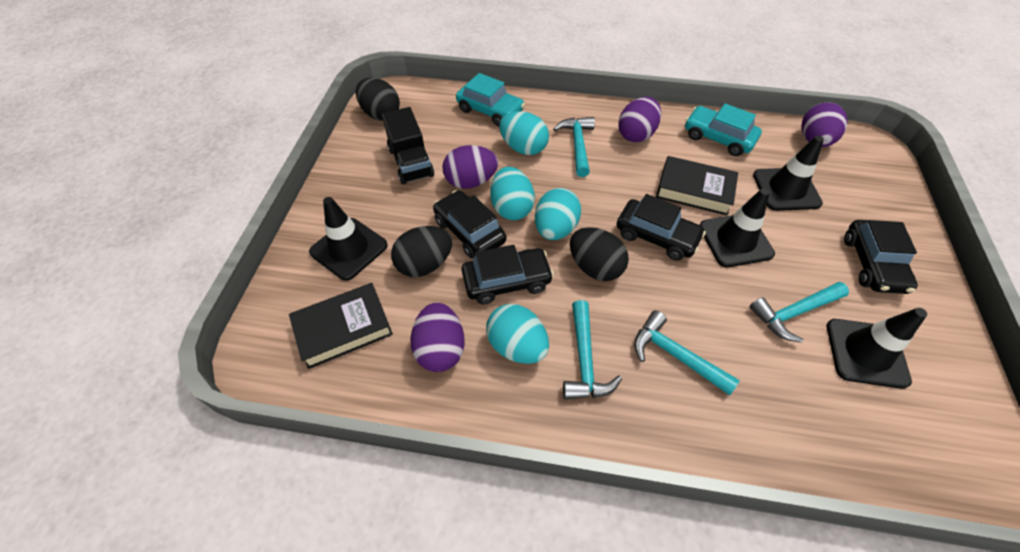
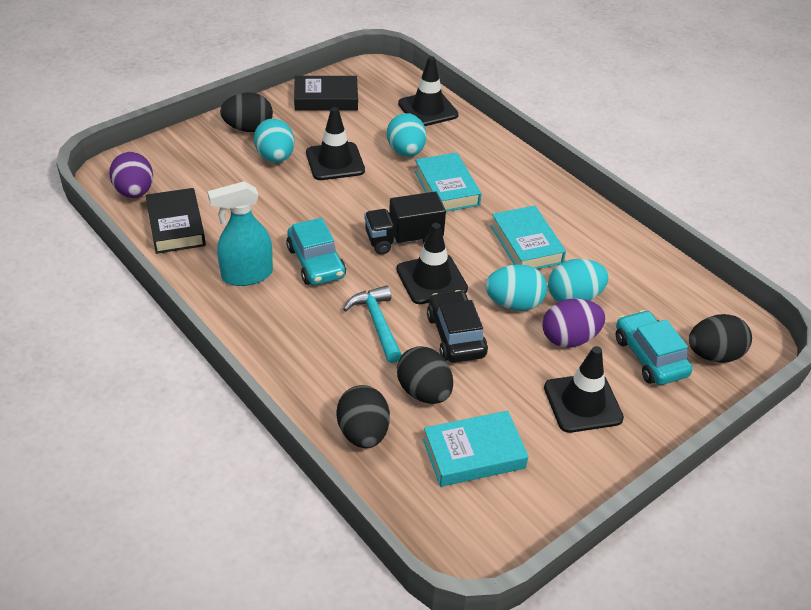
black car: [433,190,506,259] [462,245,554,304] [616,194,706,261] [844,220,918,294] = 4 -> [427,290,488,363] = 1
black egg: [356,78,400,121] [391,226,452,277] [570,227,629,281] = 3 -> [220,93,273,132] [336,385,390,448] [397,346,453,404] [689,314,752,363] = 4
purple egg: [411,302,465,372] [442,145,498,189] [618,97,661,143] [801,102,848,147] = 4 -> [109,152,153,198] [543,298,606,348] = 2
turquoise book: none = 0 -> [414,153,481,212] [423,411,529,487] [491,206,566,269] = 3
turquoise hammer: [553,117,595,177] [563,300,622,400] [634,310,740,395] [750,282,849,343] = 4 -> [343,285,402,363] = 1
turquoise spray bottle: none = 0 -> [208,181,273,286] = 1

